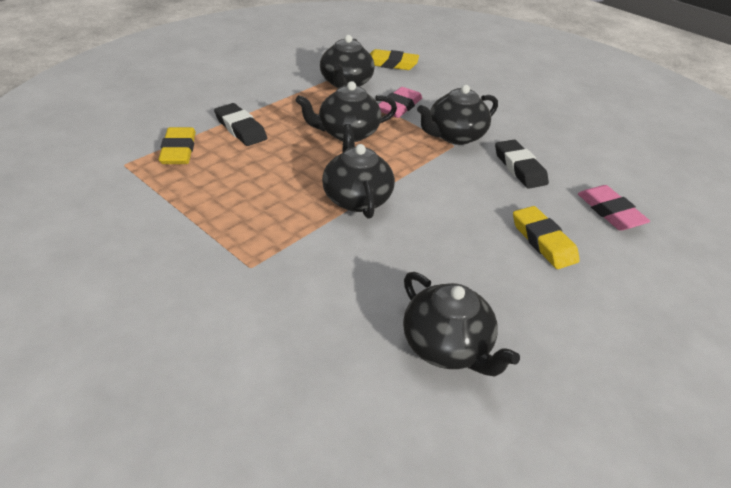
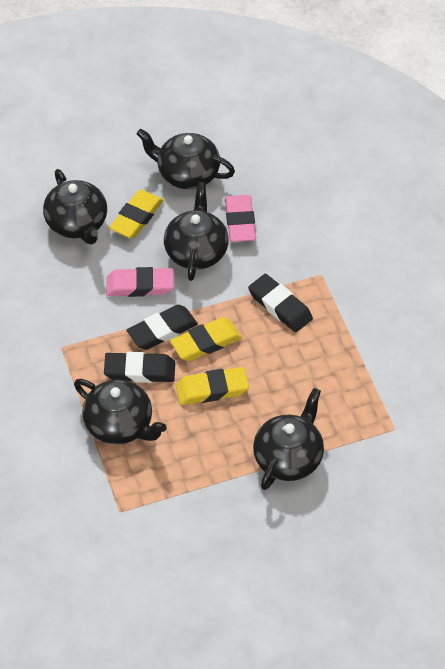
black eraser: [214,103,267,146] [495,140,549,189] = 2 -> [104,352,175,383] [127,305,198,350] [248,274,313,332] = 3

